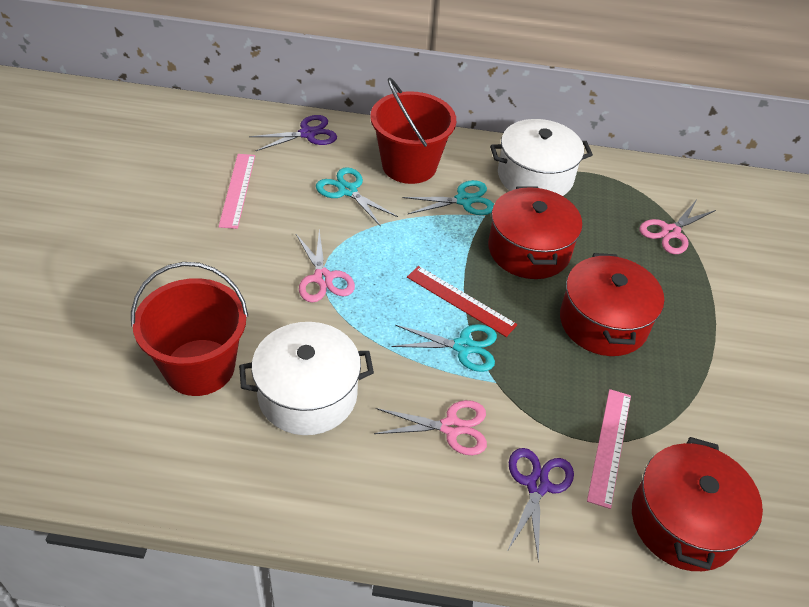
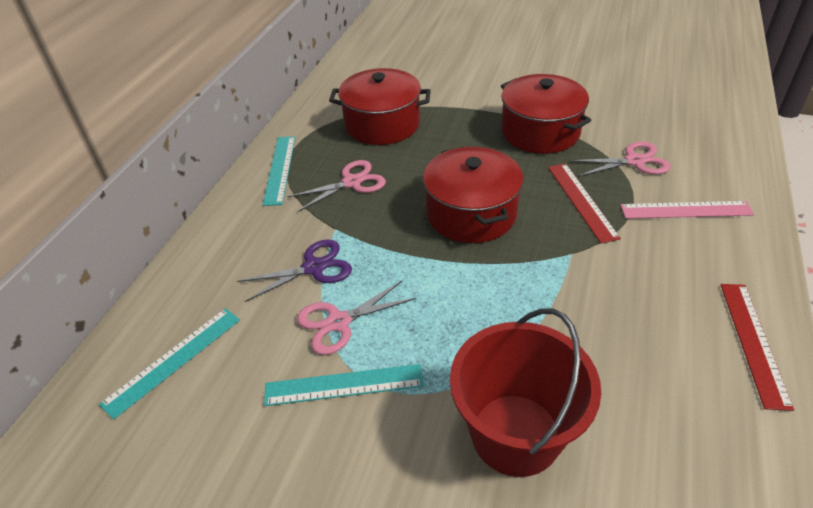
pink ruler: [219,154,255,229] [587,389,631,509] = 2 -> [621,201,754,219] = 1
purple scissors: [249,115,337,151] [507,448,574,562] = 2 -> [237,239,352,302] = 1
red bucket: [131,262,248,396] [370,78,456,184] = 2 -> [450,308,601,477] = 1
red ruler: [407,266,518,337] = 1 -> [548,163,621,244] [720,284,794,411] = 2
turquoise ruler: none = 0 -> [99,308,240,420] [263,136,295,206] [264,364,424,406] = 3
turquoise scissors: [316,167,398,227] [391,324,497,372] [403,180,494,215] = 3 -> none = 0
white pot: [239,322,374,435] [490,119,593,196] = 2 -> none = 0

